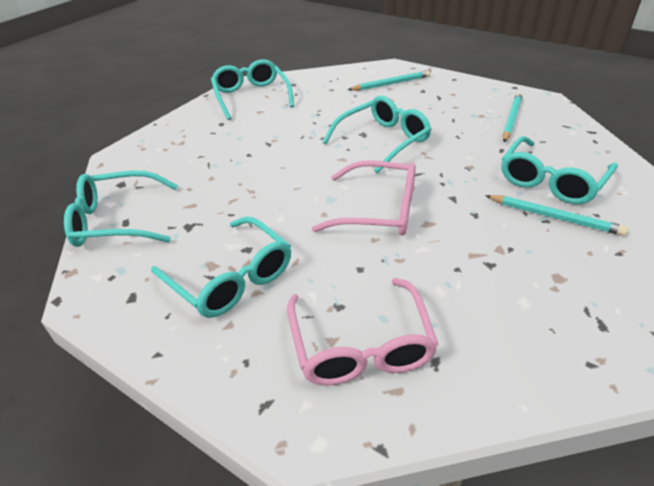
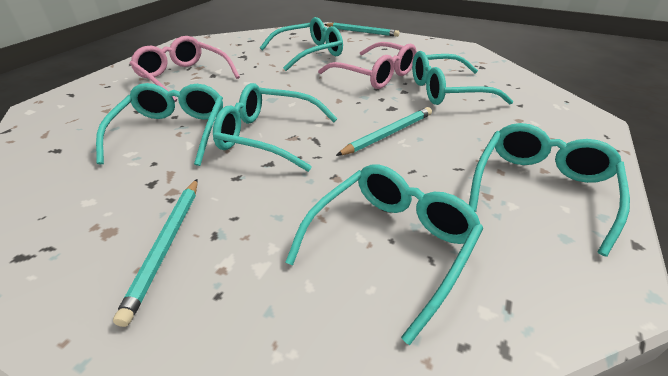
turquoise glasses: [64,171,178,247] [151,217,291,318] [211,59,294,120] [322,96,431,174] [501,136,618,204] = 5 -> [96,83,223,166] [213,83,338,172] [260,17,343,71] [285,164,483,345] [412,51,513,105] [469,123,630,257] = 6

